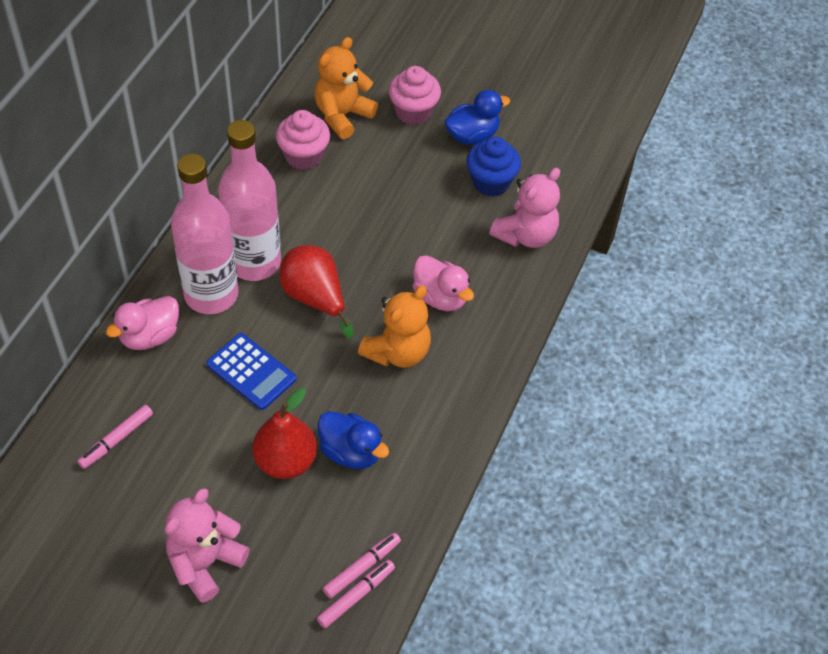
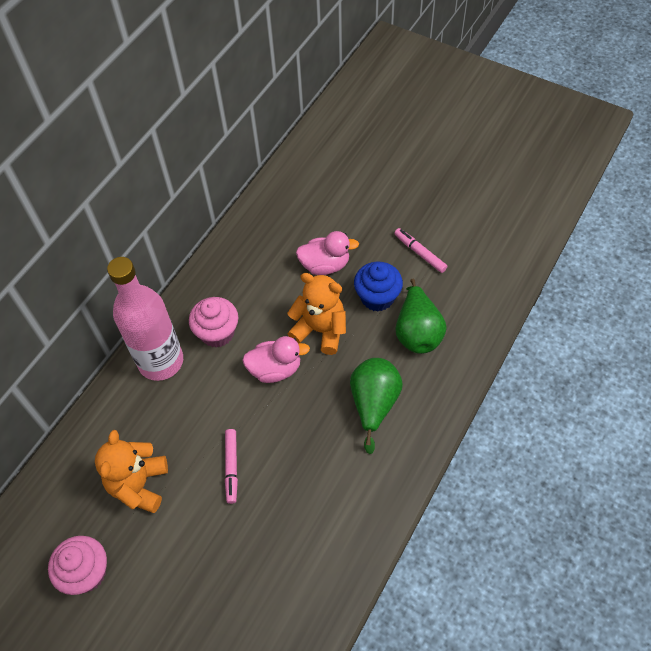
blue calculator: [206,333,296,410] = 1 -> none = 0
blue duck: [318,411,389,469] [444,90,510,145] = 2 -> none = 0
green pear: none = 0 -> [350,358,403,454] [395,279,446,354] = 2
pink bottle: [171,154,238,314] [218,120,281,281] = 2 -> [107,257,183,381] = 1
pink marker: [77,405,153,469] [317,559,395,628] [322,533,401,599] = 3 -> [225,429,238,504] [394,228,448,273] = 2
pink teddy bear: [165,488,250,603] [490,168,560,248] = 2 -> none = 0
red pear: [253,388,317,479] [280,245,354,338] = 2 -> none = 0

